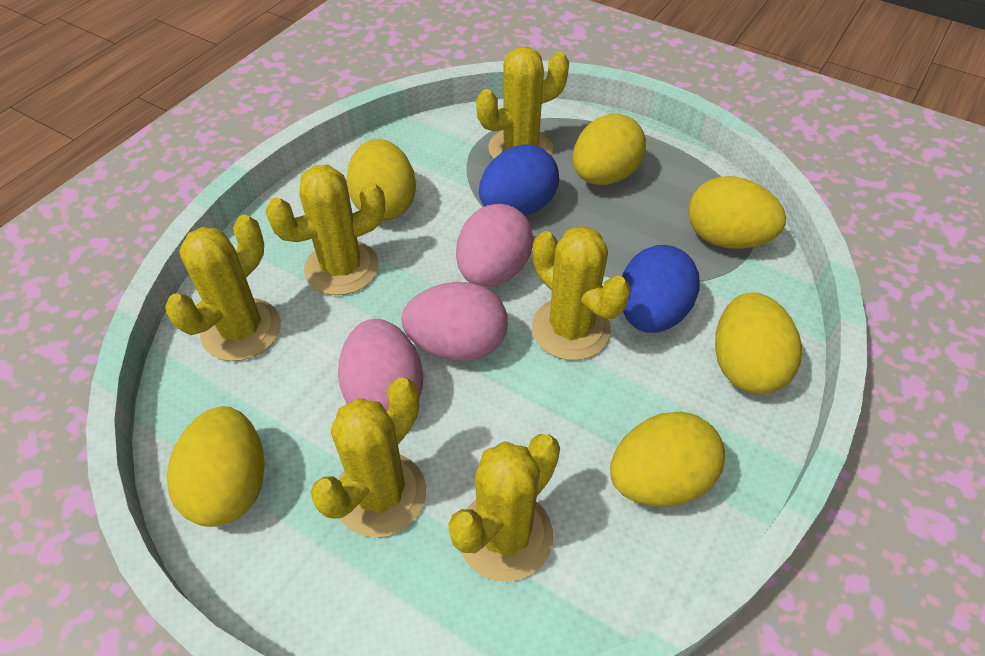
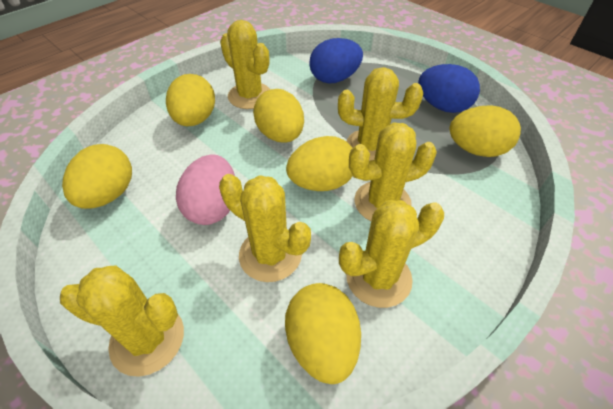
pink egg: [338,319,423,412] [401,282,508,361] [456,204,533,287] = 3 -> [176,154,235,225] = 1

